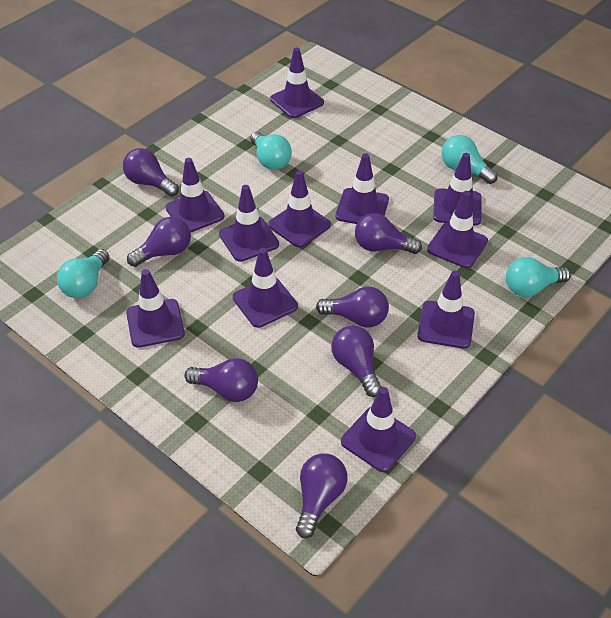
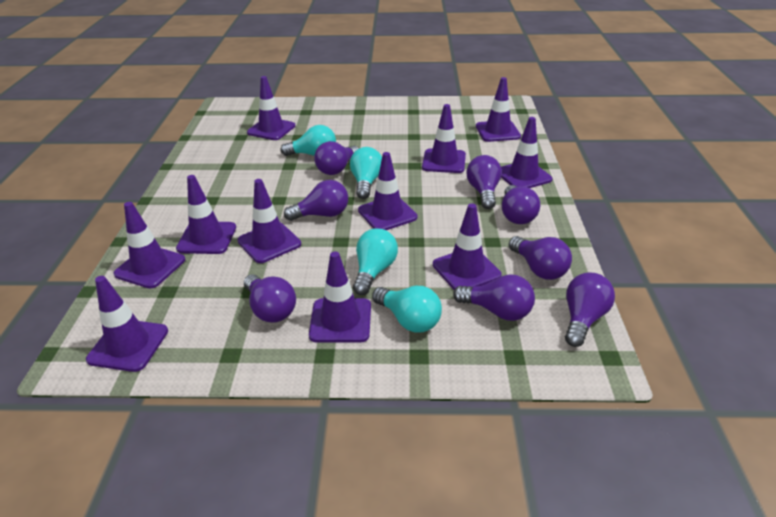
purple light bulb: [123,148,179,197] [127,217,191,267] [184,358,258,402] [296,453,347,538] [316,287,389,328] [331,325,382,397] [355,213,422,254] = 7 -> [244,274,296,323] [284,180,348,221] [314,141,359,175] [453,274,535,321] [467,155,502,209] [502,185,540,224] [509,236,572,280] [565,272,615,347] = 8

